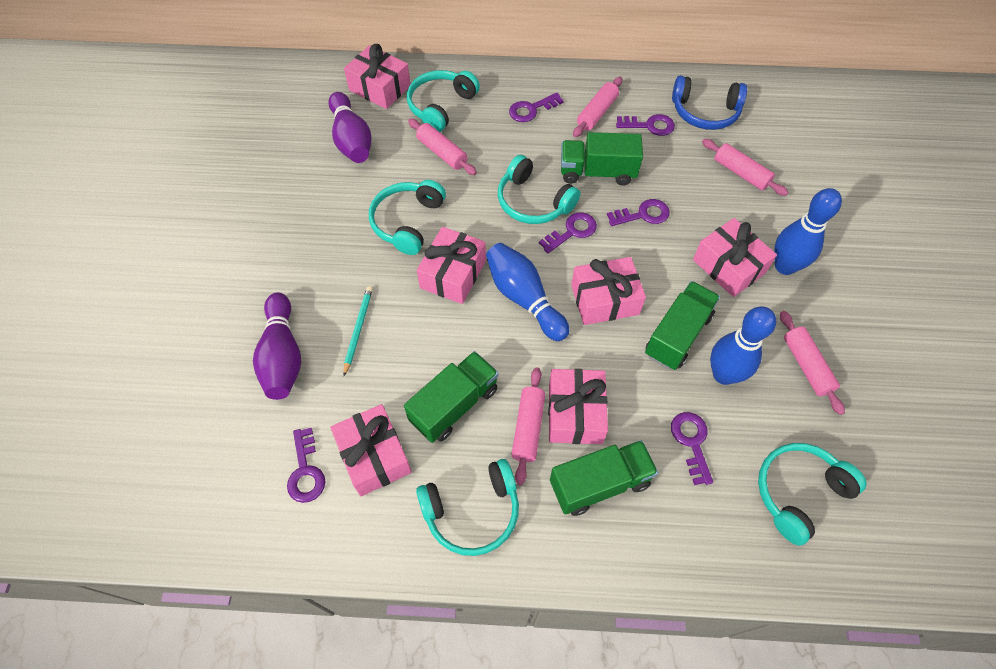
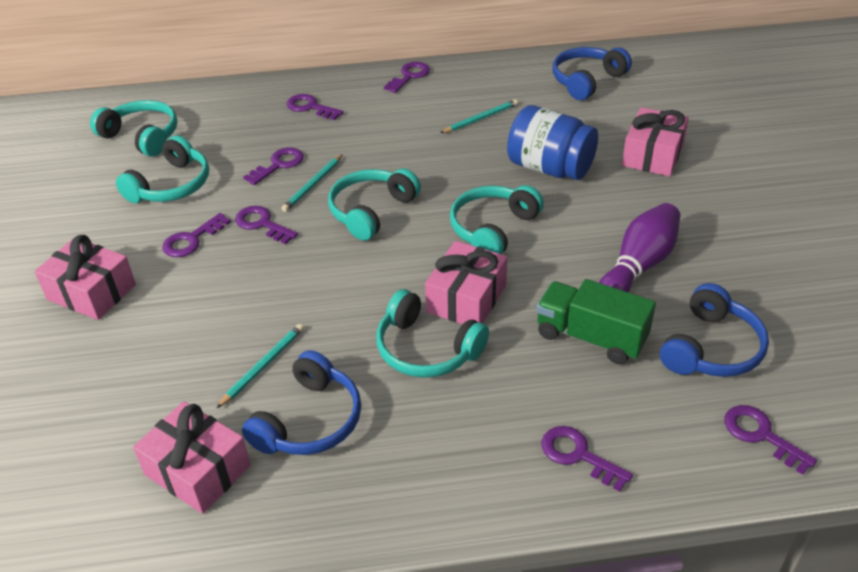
blue bowling pin: [486,243,569,341] [710,306,776,385] [774,188,842,275] = 3 -> none = 0
blue headphones: [672,76,747,130] = 1 -> [242,350,361,455] [552,47,632,100] [660,283,769,377] = 3
blue jar: none = 0 -> [507,105,598,180] = 1
green truck: [404,351,499,443] [550,440,658,516] [561,132,643,186] [645,281,720,370] = 4 -> [536,279,656,364] = 1
pink gift: [330,404,412,496] [344,44,411,109] [417,227,486,304] [548,369,608,444] [571,257,646,325] [693,218,777,297] = 6 -> [34,235,136,320] [133,401,251,514] [425,241,508,324] [622,107,689,176] = 4
pink rolling pin: [408,118,477,175] [511,367,545,485] [573,77,622,137] [702,139,789,196] [780,311,845,415] = 5 -> none = 0
purple bowling pin: [253,293,301,400] [328,92,372,163] = 2 -> [599,203,681,292] = 1
purple key: [287,428,326,503] [509,93,564,122] [539,212,597,253] [607,199,670,226] [616,114,675,136] [671,412,713,485] = 6 -> [162,213,231,257] [235,206,298,244] [243,147,304,185] [287,94,344,120] [384,62,430,93] [542,426,633,492] [724,405,817,475] = 7
turquoise pencil: [343,286,373,376] = 1 -> [217,324,304,408] [281,154,343,212] [440,99,518,133] = 3

